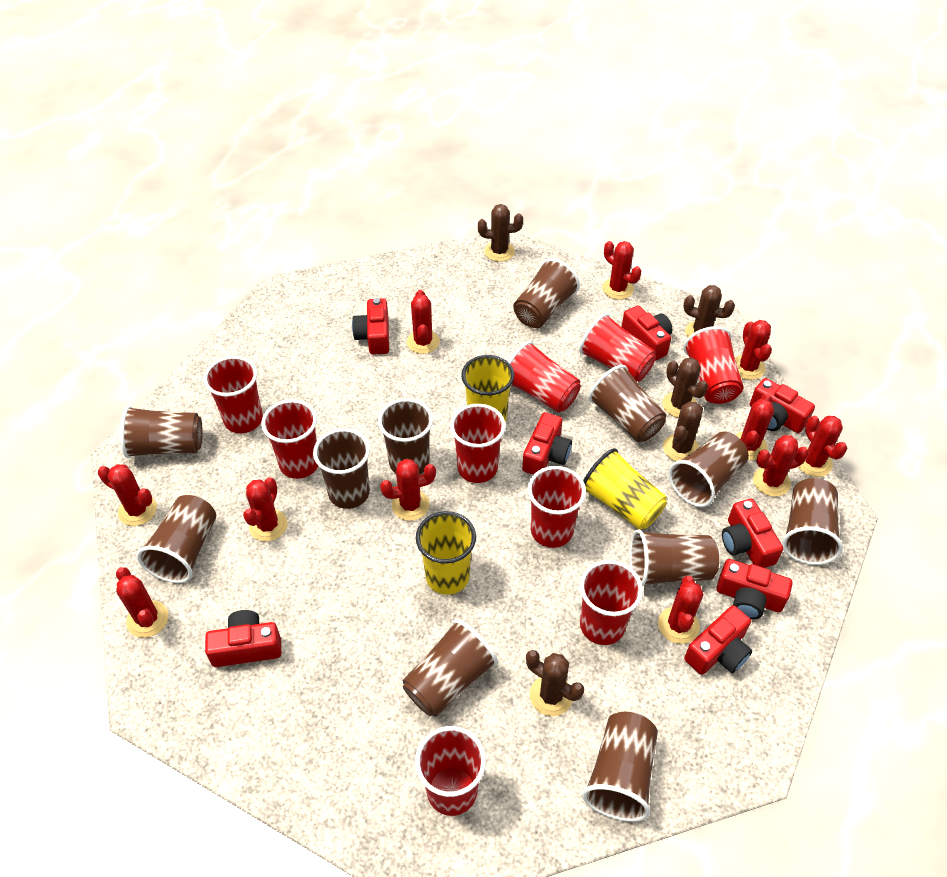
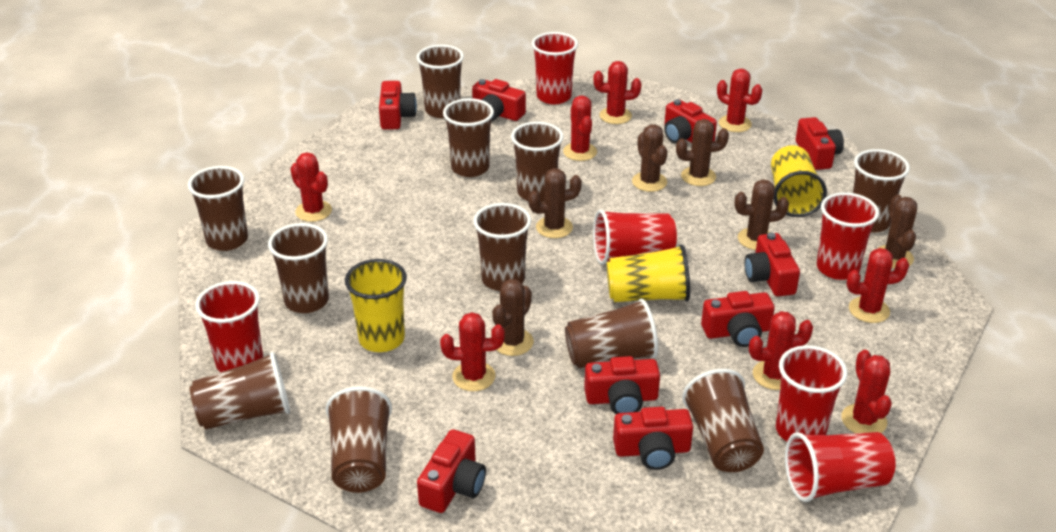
brown cactus: [478,204,523,262] [526,650,584,716] [663,357,708,418] [663,401,703,461] [683,285,735,337] = 5 -> [492,279,534,356] [528,168,582,238] [632,124,667,192] [676,119,729,186] [735,179,789,250] [877,195,917,269] = 6
red cactus: [98,464,157,526] [116,567,168,638] [243,477,288,542] [380,459,436,521] [407,290,440,354] [602,241,642,300] [658,576,703,644] [735,320,772,380] [735,394,774,460] [753,435,809,497] [798,416,847,477] = 11 -> [290,153,332,222] [440,312,505,391] [563,96,597,161] [593,61,641,124] [717,69,762,132] [749,311,813,390] [841,350,892,433] [846,248,909,323] = 8
red camera: [205,610,281,667] [352,298,389,355] [522,412,572,475] [621,306,672,361] [684,605,752,675] [716,559,793,619] [722,499,783,568] [750,378,815,433] = 8 -> [379,81,417,130] [417,429,486,513] [472,79,526,121] [584,356,660,414] [613,407,693,470] [664,99,717,144] [701,291,775,347] [744,232,800,296] [796,117,844,170] = 9
red cup: [204,356,263,433] [261,399,318,479] [415,726,486,816] [450,404,506,483] [508,341,581,412] [528,466,586,548] [579,313,656,382] [580,560,643,645] [683,326,743,404] = 9 -> [195,281,263,372] [532,32,578,104] [593,209,677,265] [776,345,848,441] [785,432,896,502] [817,192,879,280] = 6

